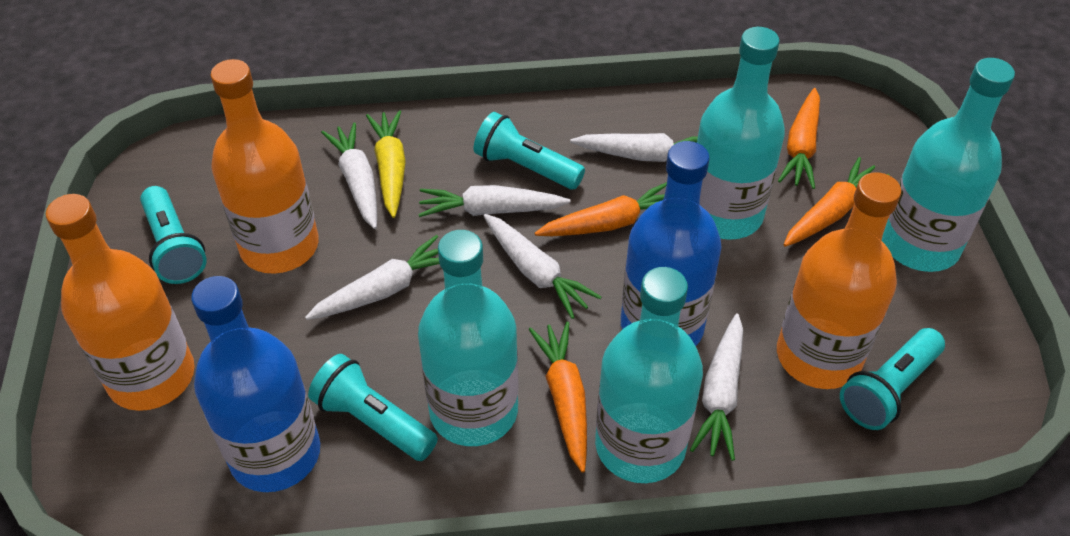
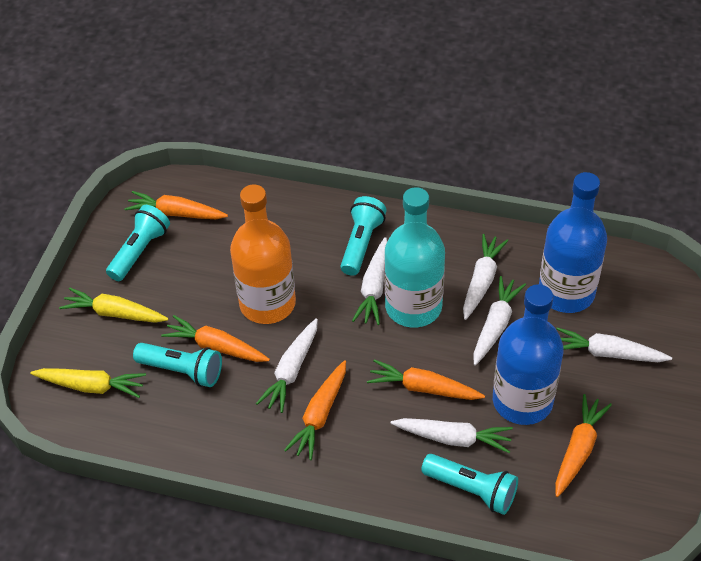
orange bottle: [46,194,195,411] [210,59,319,274] [777,172,901,389] = 3 -> [230,185,296,324] = 1
orange carrot: [529,322,587,473] [535,182,667,236] [778,88,820,189] [783,157,890,247] = 4 -> [124,191,228,219] [161,315,270,362] [284,360,346,460] [367,359,485,400] [555,394,612,497] = 5
turquoise bottle: [418,230,518,446] [595,267,703,483] [697,27,785,240] [882,58,1015,272] = 4 -> [384,187,445,328] = 1
yellow carrot: [366,110,406,218] = 1 -> [30,368,146,398] [59,287,168,323] = 2

